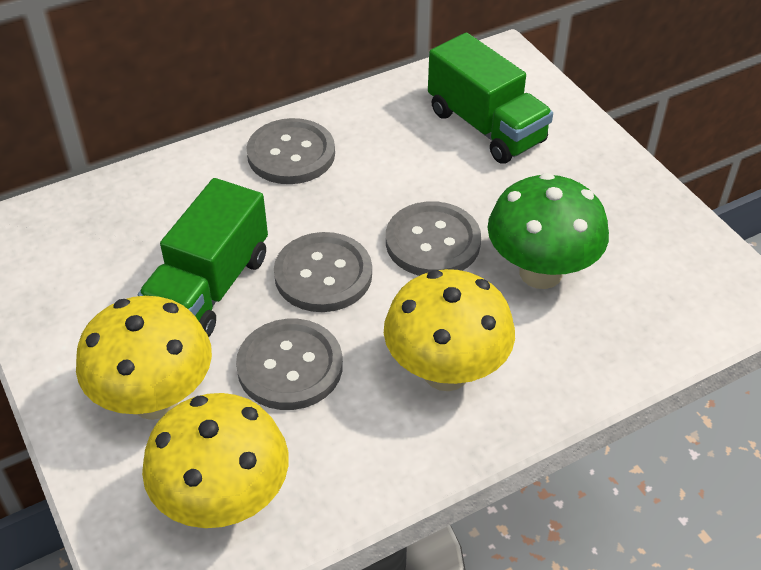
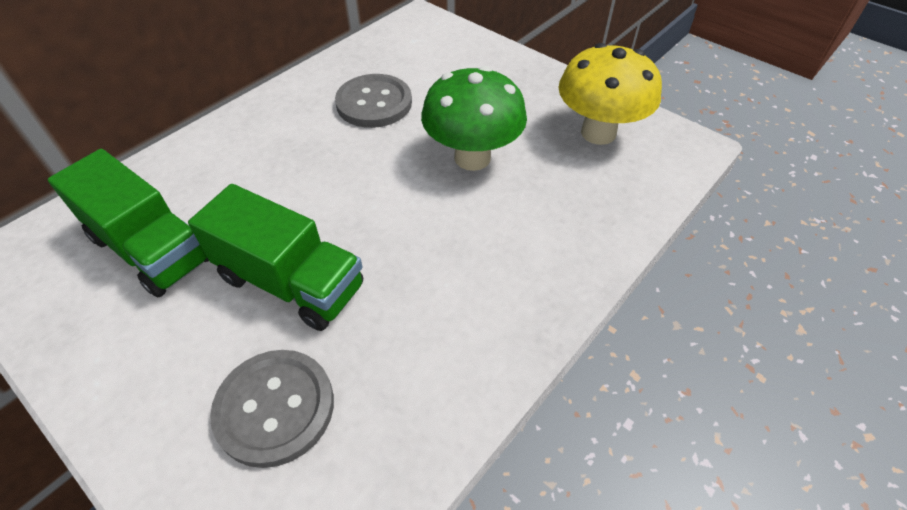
grey button: [236,319,343,410] [246,118,335,184] [274,232,372,312] [386,201,481,276] = 4 -> [210,350,334,468] [335,74,412,128] = 2
yellow mushroom: [76,296,212,420] [142,393,289,528] [384,269,515,391] = 3 -> [559,43,662,145] = 1

